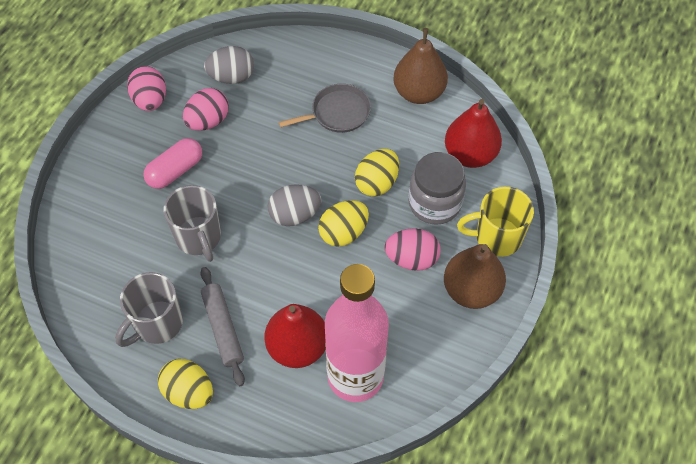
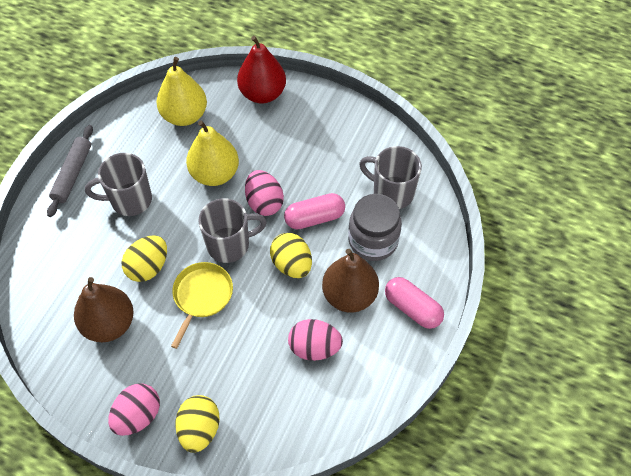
grey egg: [204,46,254,84] [268,184,322,226] = 2 -> none = 0
grey mug: [115,272,183,347] [164,185,221,262] = 2 -> [85,153,152,216] [198,198,267,263] [359,146,422,209] = 3
grey pan: [279,84,371,133] = 1 -> none = 0
pink bottle: [325,264,389,402] = 1 -> none = 0
pink capsule: [143,138,202,189] = 1 -> [284,193,345,229] [385,277,444,329] = 2
red pear: [264,304,326,368] [445,99,502,168] = 2 -> [237,36,286,103] = 1
yellow mug: [457,187,534,257] = 1 -> none = 0
yellow pan: none = 0 -> [171,262,233,349] = 1
yellow pear: none = 0 -> [156,57,207,126] [186,120,239,186] = 2

